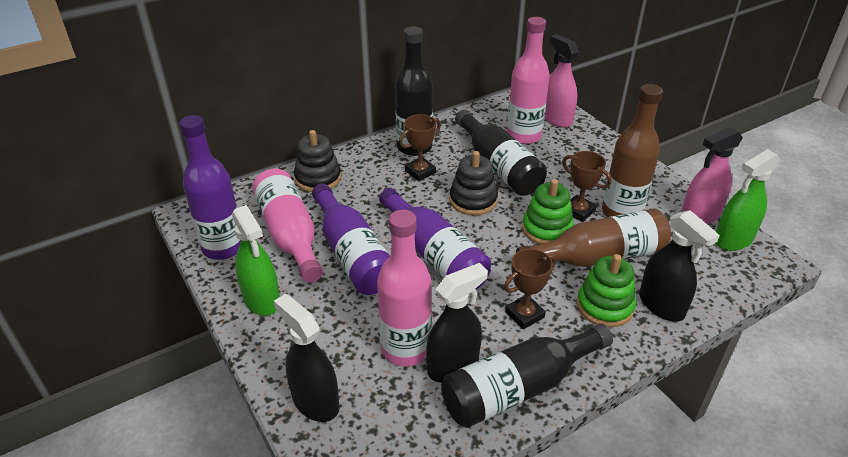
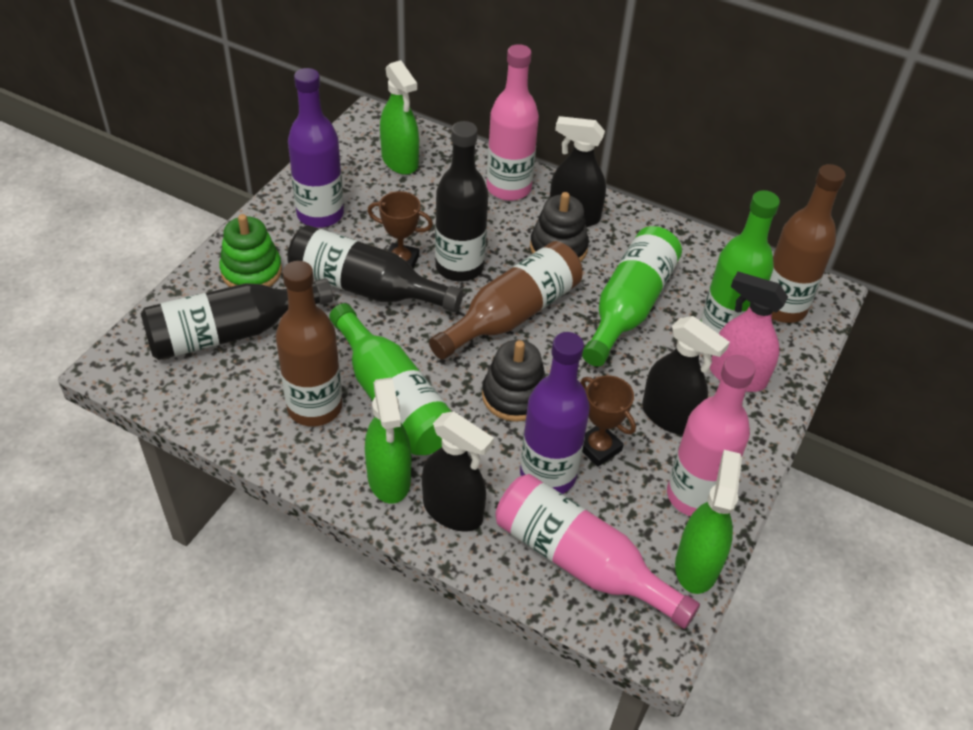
brown bottle: [516,209,671,267] [602,84,663,217] = 2 -> [276,261,342,427] [429,241,583,360] [770,164,846,323] = 3
brown trophy: [399,114,441,181] [504,249,556,329] [562,151,612,222] = 3 -> [368,191,433,268] [581,375,636,467] = 2
green bottle: none = 0 -> [329,303,452,455] [582,226,682,367] [700,190,780,334] = 3
green spray bottle: [232,205,280,316] [716,149,780,251] = 2 -> [365,378,411,504] [380,60,419,175] [675,450,742,594] = 3
green stacking toy: [522,179,574,244] [577,254,636,327] = 2 -> [219,214,282,287] = 1
pink spray bottle: [545,34,579,128] [681,127,743,224] = 2 -> [710,271,788,392] = 1
purple bottle: [179,115,241,260] [312,184,390,295] [379,188,491,289] = 3 -> [288,68,344,228] [520,332,590,494] = 2

